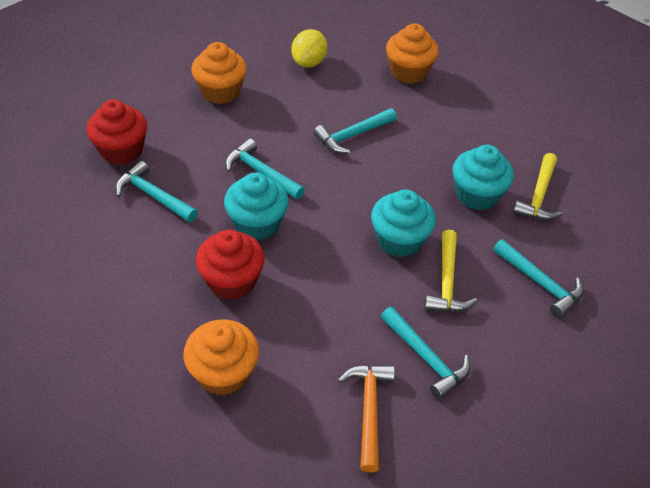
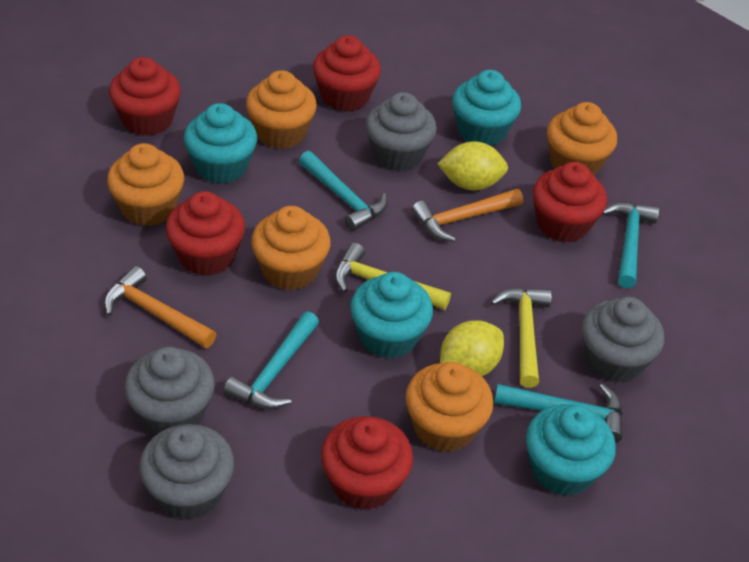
grey cupcake: none = 0 -> [124,347,215,435] [139,424,234,520] [366,92,437,171] [582,297,664,383] = 4
orange cupcake: [183,320,259,395] [191,42,247,104] [386,23,439,84] = 3 -> [107,143,184,226] [246,70,317,149] [251,206,331,290] [406,362,494,452] [547,102,617,175] = 5
orange hammer: [338,365,395,473] = 1 -> [104,266,216,348] [412,189,523,242] = 2
red cupcake: [87,99,147,165] [196,229,265,300] = 2 -> [109,57,181,136] [166,191,245,276] [313,35,381,112] [321,416,413,510] [533,162,607,242] = 5
turquoise cupcake: [224,173,288,240] [371,189,436,257] [453,145,514,210] = 3 -> [184,103,257,184] [350,272,433,359] [452,70,521,146] [526,404,616,496] = 4
turquoise hammer: [115,161,198,222] [225,138,305,199] [313,108,397,154] [381,307,470,400] [493,239,584,318] = 5 -> [223,311,319,410] [299,151,388,231] [494,384,623,443] [602,202,659,288] = 4
yellow lemon: [291,29,327,68] = 1 -> [437,141,508,191] [440,320,504,376] = 2

